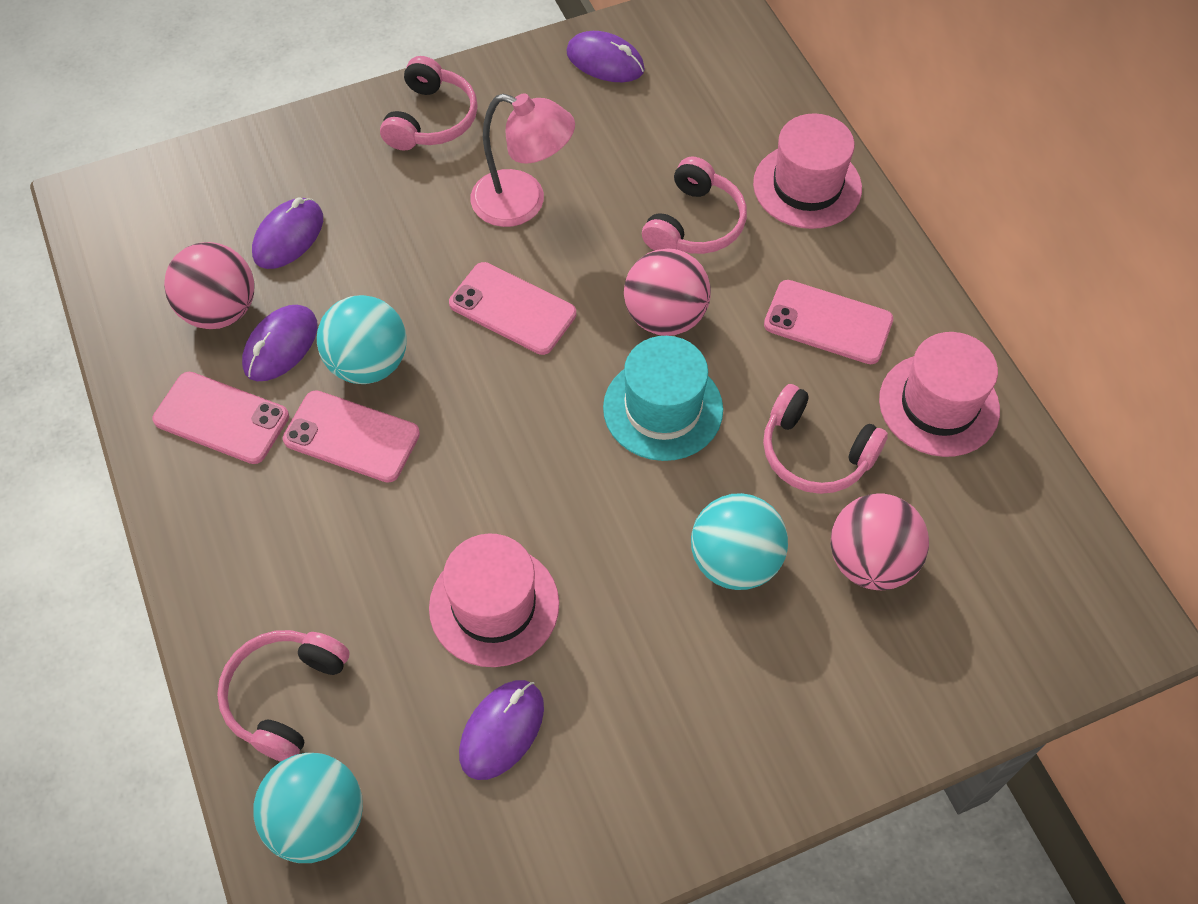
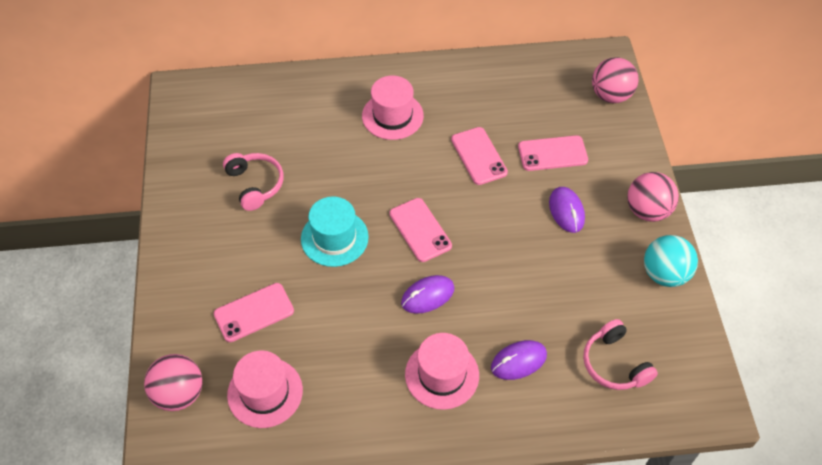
pink headphones: [217,630,350,762] [380,56,478,150] [642,157,747,254] [763,384,888,494] = 4 -> [223,153,284,211] [583,319,658,390] = 2
pink lamp: [471,93,575,227] = 1 -> none = 0
purple mouse: [242,305,317,381] [252,198,323,269] [459,680,544,780] [566,31,645,82] = 4 -> [401,275,454,314] [491,340,547,380] [549,187,585,233] = 3
turquoise ball: [253,753,363,863] [317,295,407,384] [691,493,788,590] = 3 -> [644,235,698,287] = 1

